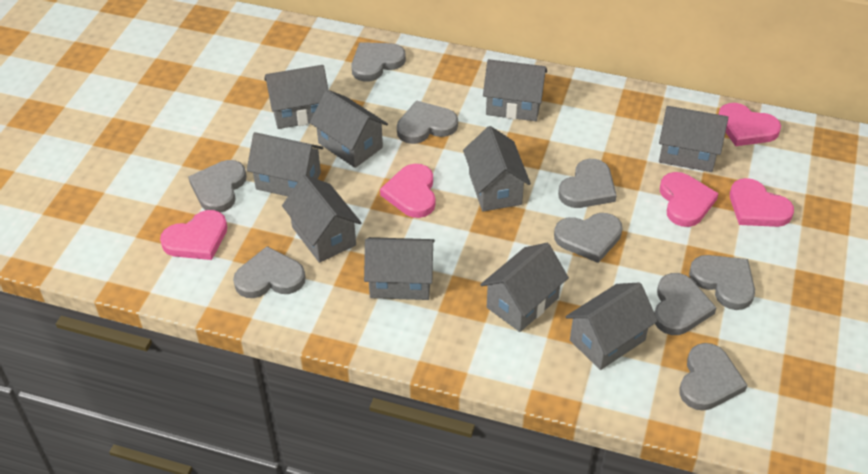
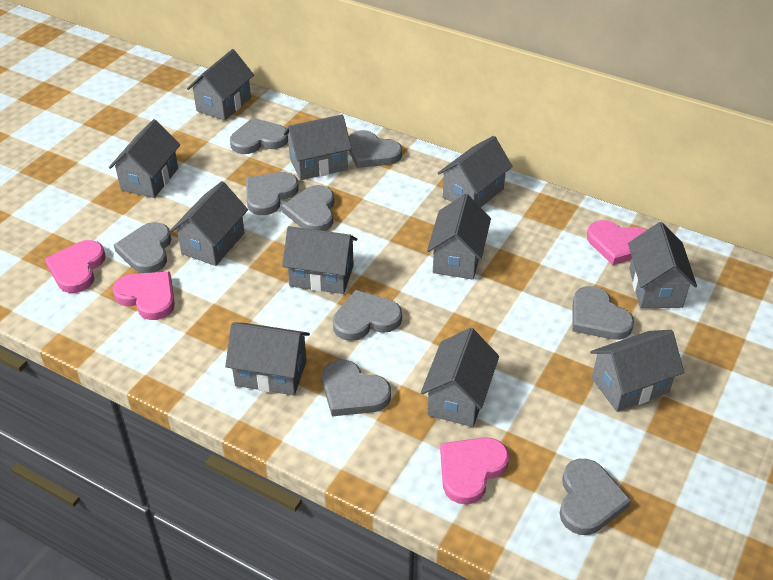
grey house: [247,132,323,196] [264,65,328,129] [282,175,361,263] [310,90,388,168] [364,237,435,300] [463,126,531,211] [480,243,569,332] [483,59,547,121] [566,282,658,370] [659,106,728,172] = 10 -> [109,119,180,198] [170,181,248,266] [187,49,254,121] [225,323,310,395] [282,226,357,294] [284,114,352,180] [421,328,499,427] [427,194,491,279] [438,136,513,207] [590,330,684,412] [628,222,697,308] = 11
pink heart: [160,210,227,260] [380,164,435,218] [660,172,719,227] [718,103,781,146] [730,178,794,227] = 5 -> [45,240,106,293] [112,272,175,320] [440,437,509,505] [587,220,647,265] = 4

